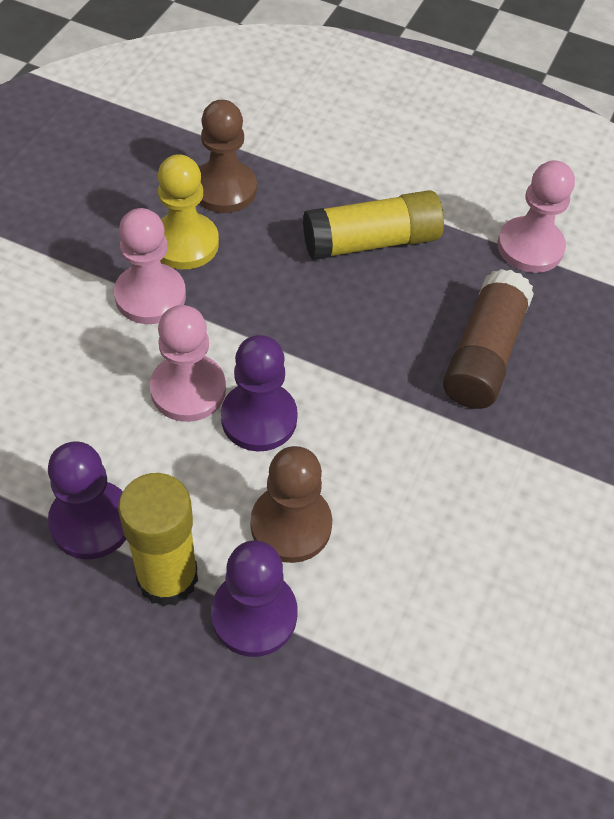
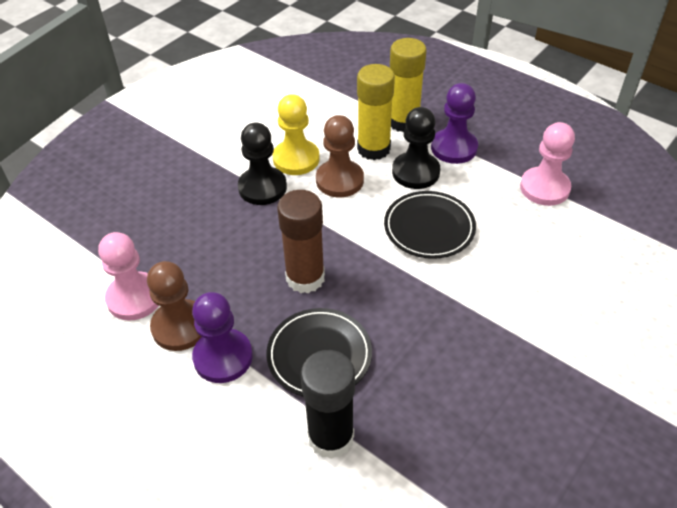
black glue stick: none = 0 -> [301,350,355,459] = 1
black pawn: none = 0 -> [238,122,287,205] [392,107,440,189] = 2
black plate: none = 0 -> [266,308,372,396] [384,191,476,259] = 2
pink pawn: [114,208,186,324] [150,305,226,422] [497,160,575,273] = 3 -> [98,232,159,321] [520,122,575,206] = 2
purple pawn: [48,441,126,559] [211,540,298,657] [221,335,298,452] = 3 -> [192,292,253,383] [431,83,478,164] = 2

